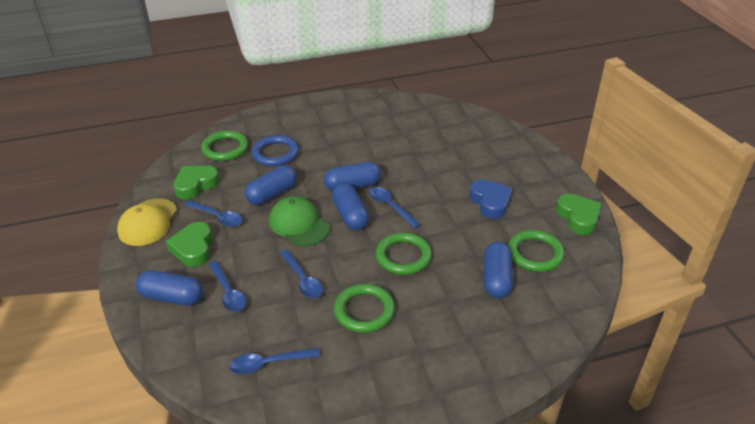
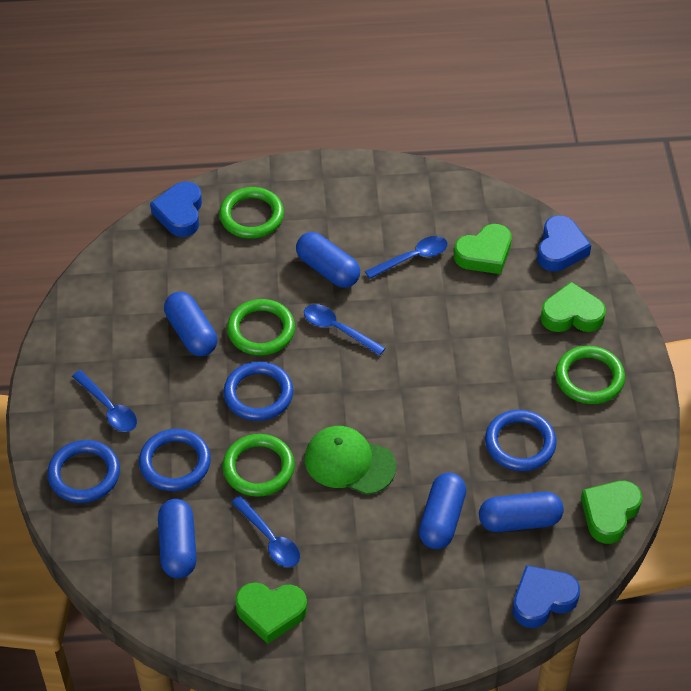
blue heart: [469,179,512,219] = 1 -> [150,181,202,237] [513,565,580,628] [537,215,591,272] = 3
blue ring: [252,135,299,166] = 1 -> [47,440,120,503] [139,429,211,491] [223,361,293,421] [485,410,556,471] = 4
blue spoon: [184,200,243,227] [209,261,246,312] [230,348,320,375] [280,249,323,298] [369,187,421,228] = 5 -> [72,370,137,432] [232,496,300,567] [304,304,385,356] [365,236,448,279] = 4
green heart: [166,222,212,267] [173,165,219,200] [556,194,602,235] = 3 -> [235,582,307,644] [454,224,511,274] [541,282,606,332] [581,481,642,544] = 4
yellow cap: [117,198,177,246] = 1 -> none = 0

